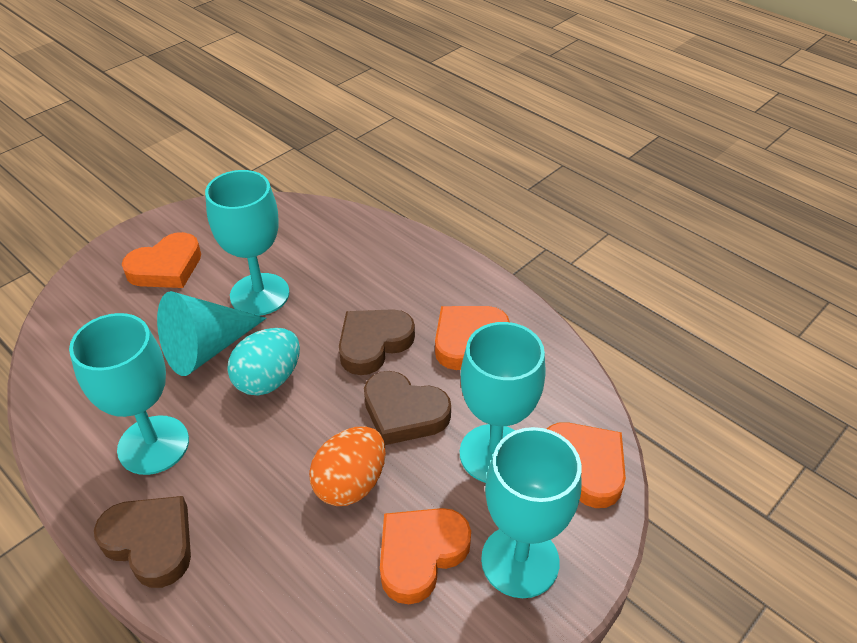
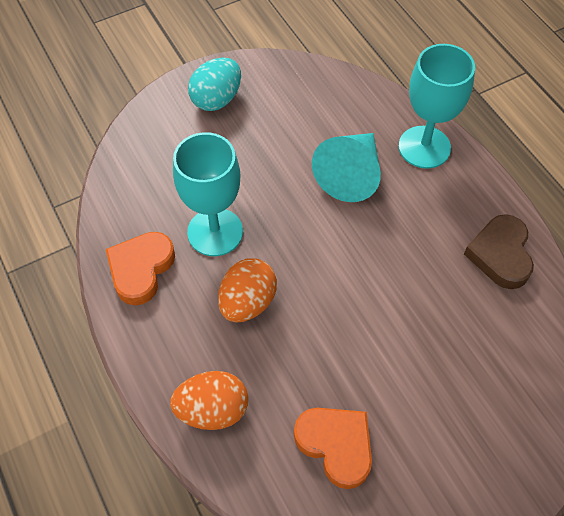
brown heart: [94,496,191,588] [339,309,415,375] [364,371,451,445] = 3 -> [464,214,534,289] = 1
orange egg: [309,426,386,506] = 1 -> [170,371,248,430] [218,258,277,322] = 2
orange heart: [122,232,201,288] [380,508,471,604] [435,306,510,370] [547,422,626,508] = 4 -> [106,232,175,305] [294,408,372,489] = 2
turquoise goblet: [69,313,189,475] [205,170,289,316] [460,322,545,483] [481,427,581,598] = 4 -> [173,132,243,256] [399,44,475,169] = 2

